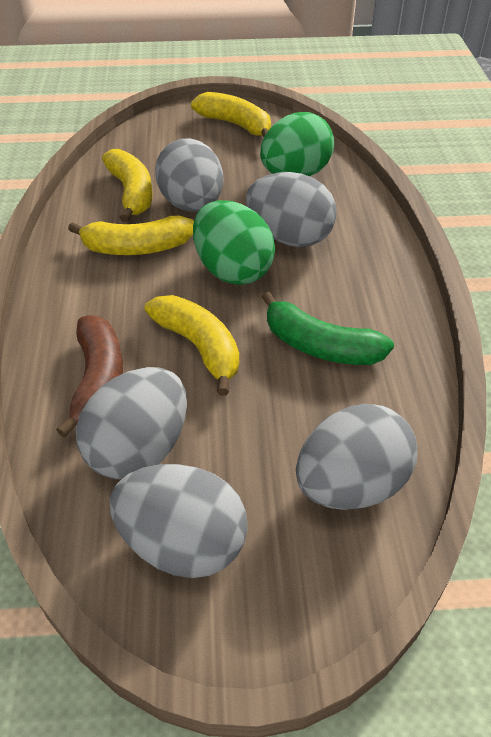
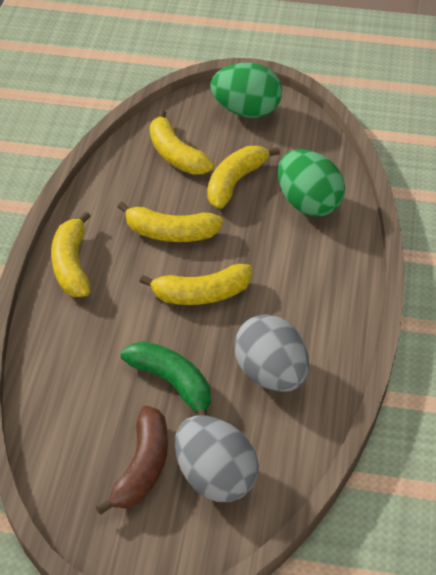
grey egg: [76,367,187,479] [110,464,248,578] [155,138,224,212] [246,172,337,247] [296,404,417,510] = 5 -> [175,415,259,502] [234,314,309,392] = 2
yellow banana: [68,216,194,255] [102,149,153,222] [144,295,239,395] [191,92,271,137] = 4 -> [51,211,91,297] [118,202,223,242] [139,264,252,305] [150,110,214,175] [207,146,280,209] = 5

